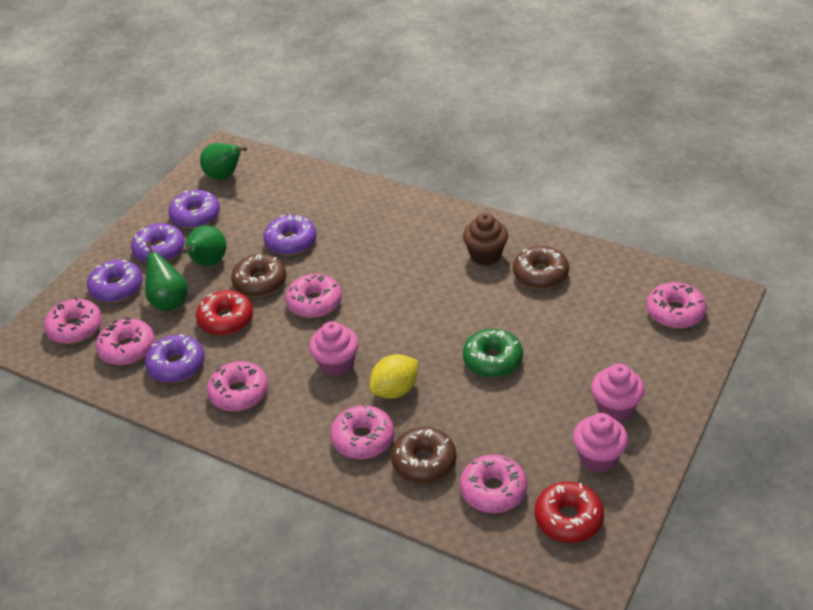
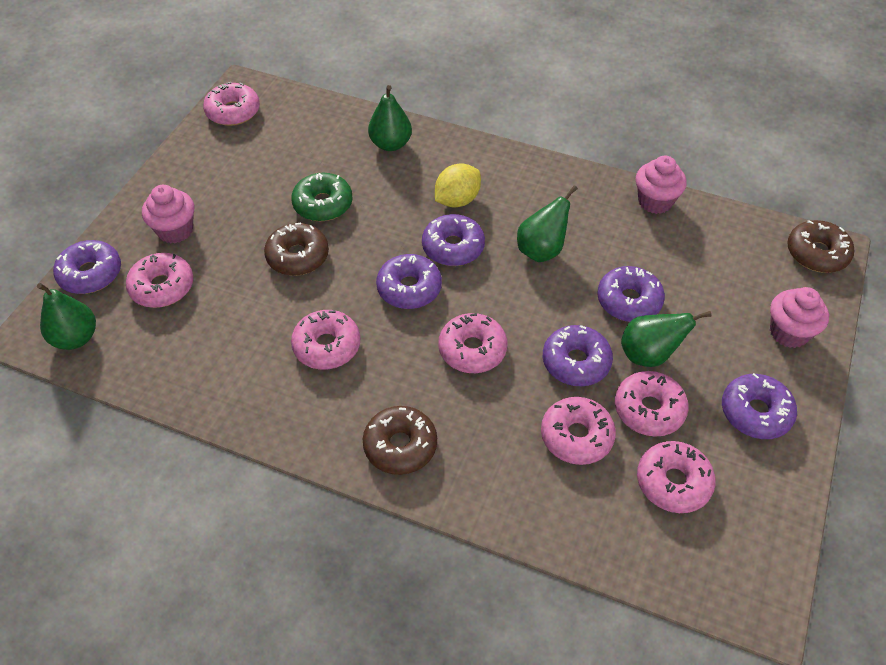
brown cupcake: [463,213,508,266] = 1 -> none = 0
green pear: [145,241,188,311] [183,225,226,266] [200,143,247,180] = 3 -> [37,283,96,350] [368,85,412,151] [517,185,578,262] [621,311,712,367] = 4
purple donut: [87,260,143,302] [131,223,185,263] [145,335,205,383] [168,190,220,229] [263,214,317,255] = 5 -> [53,240,121,294] [376,254,442,309] [422,214,485,266] [543,325,613,386] [597,266,665,322] [722,373,797,439] = 6
red donut: [196,290,253,335] [534,481,604,543] = 2 -> none = 0

